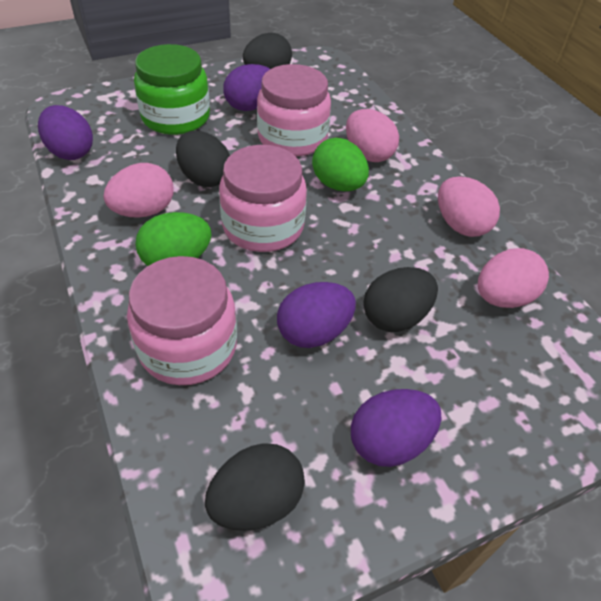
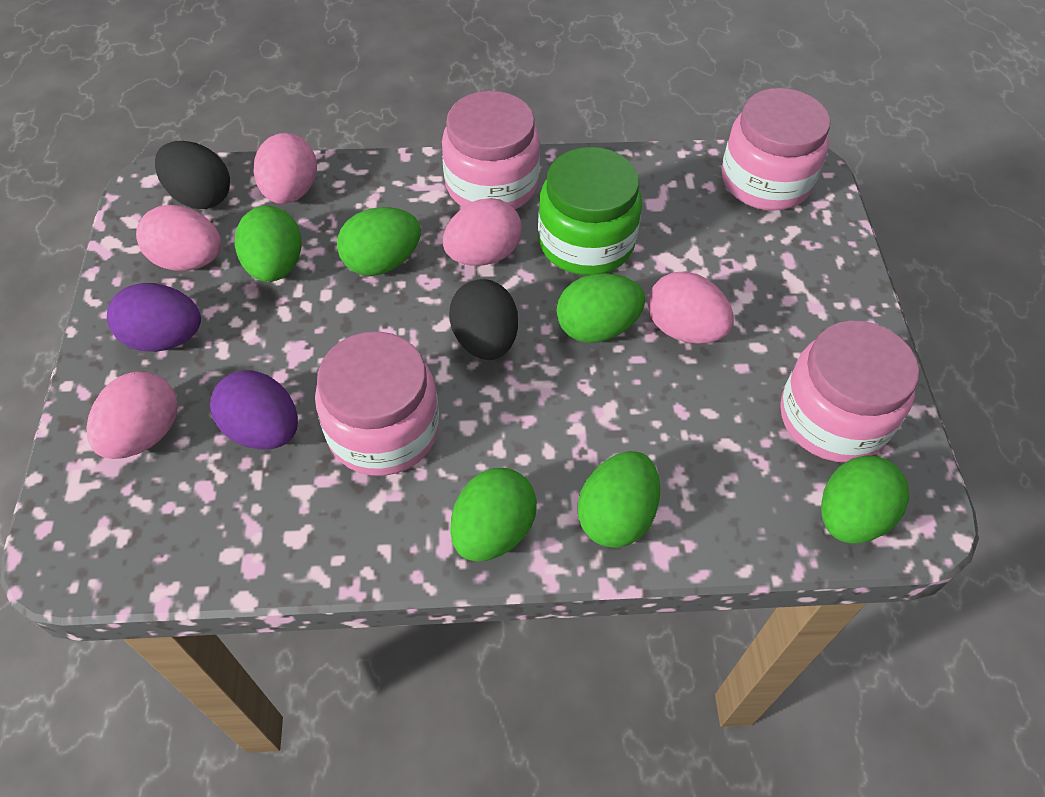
black egg: [176,131,230,187] [205,443,305,531] [243,33,292,69] [363,267,438,332] = 4 -> [155,141,230,209] [449,279,518,360] = 2
green egg: [135,212,212,266] [312,138,369,191] = 2 -> [235,206,301,282] [337,207,421,276] [450,468,537,562] [556,273,645,343] [578,451,660,548] [821,455,909,544] = 6
pink egg: [103,163,174,218] [346,109,399,162] [438,177,500,237] [478,248,549,308] = 4 -> [86,371,178,459] [136,205,221,271] [254,133,317,204] [443,198,522,266] [648,272,734,344] = 5
pink jar: [127,256,237,385] [219,145,307,252] [257,64,331,156] = 3 -> [315,331,439,476] [442,91,540,209] [721,88,830,210] [780,320,919,462] = 4
purple egg: [38,105,93,160] [223,64,270,111] [277,282,356,348] [351,389,441,467] = 4 -> [107,283,201,352] [210,370,298,450] = 2

